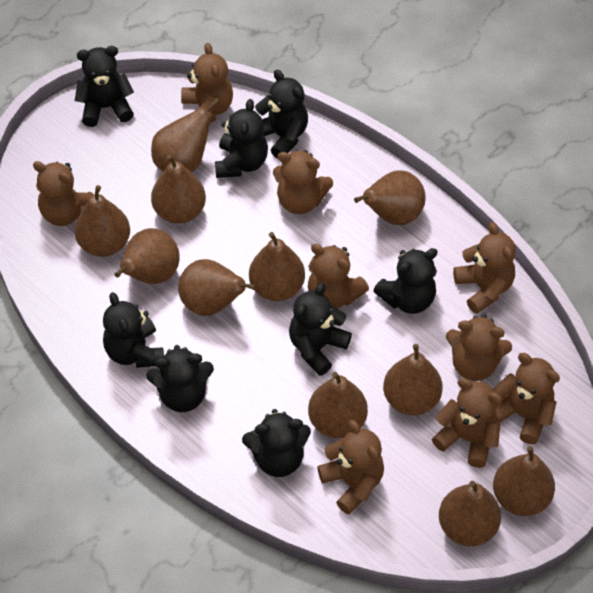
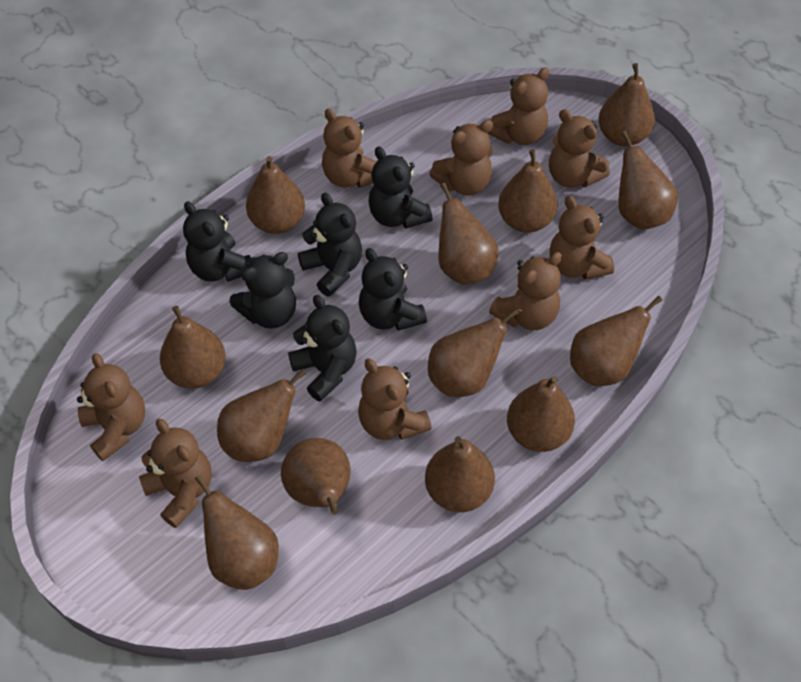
black teddy bear: [75,46,134,127] [103,292,164,368] [146,345,214,412] [215,99,268,178] [242,409,311,477] [255,70,308,158] [289,283,352,376] [373,248,438,314] = 8 -> [183,201,251,282] [230,252,296,329] [288,295,357,402] [298,193,362,296] [359,248,427,331] [368,146,433,229] = 6
brown pear: [74,185,130,257] [115,228,180,284] [151,98,220,172] [151,155,206,224] [178,259,257,316] [249,232,305,301] [308,372,368,438] [354,170,426,225] [383,344,442,415] [439,481,501,546] [493,446,555,516] = 11 -> [160,306,226,388] [195,475,279,590] [217,369,306,462] [246,156,305,234] [281,438,351,515] [425,436,495,512] [428,308,519,397] [438,183,498,285] [498,149,558,233] [507,376,575,452] [570,296,662,386] [598,63,655,146] [618,131,678,229] = 13

